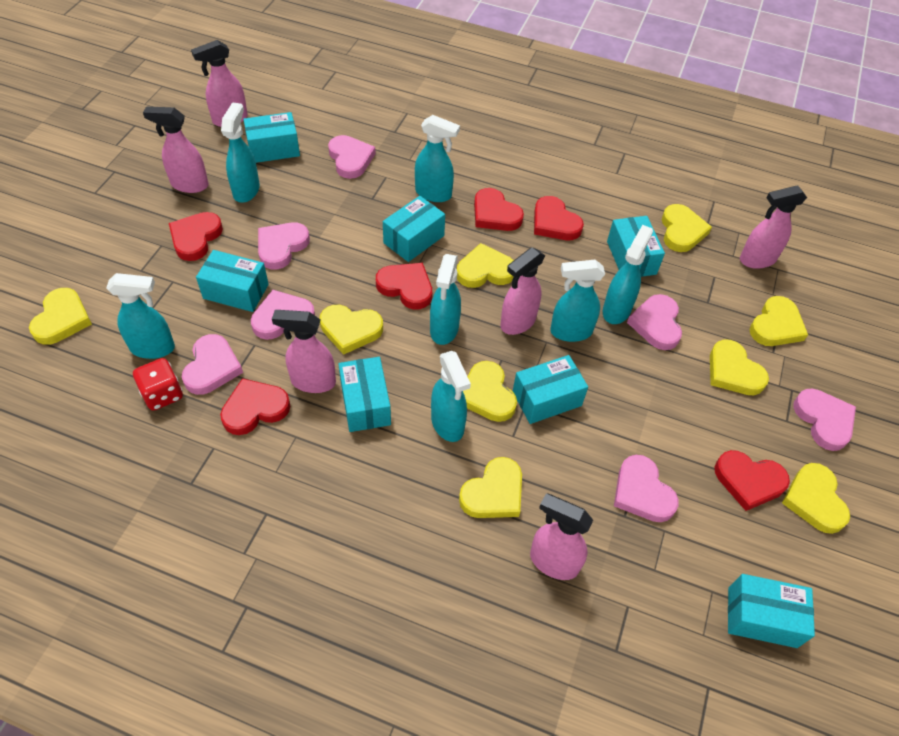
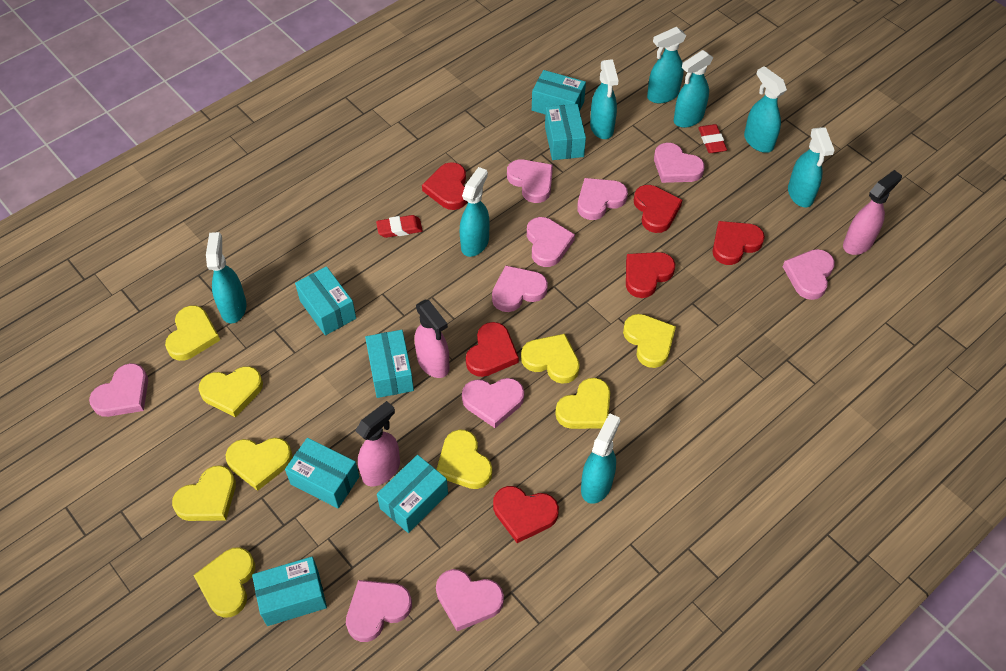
pink heart: [182,334,243,395] [251,290,315,340] [258,222,310,270] [328,135,376,179] [614,455,679,522] [627,294,682,350] [793,389,856,451] = 7 -> [89,363,148,417] [346,580,412,642] [436,569,504,631] [462,378,524,428] [492,266,548,312] [507,159,553,203] [527,217,575,267] [577,178,628,220] [654,143,705,183] [783,249,835,300] = 10
pink spray bottle: [143,106,209,193] [191,40,248,127] [272,310,336,393] [501,247,545,335] [530,493,593,580] [740,185,807,269] = 6 -> [355,401,400,486] [415,300,450,378] [843,170,902,255] = 3
red dice: [133,358,183,410] = 1 -> none = 0
red eraser: none = 0 -> [376,215,423,238] [698,124,727,153] = 2
turquoise spray bottle: [106,273,175,359] [221,102,260,203] [415,115,460,202] [430,254,461,345] [431,351,471,442] [550,260,605,342] [603,225,653,324] = 7 -> [206,232,246,324] [460,167,490,257] [581,413,620,504] [590,59,619,139] [647,27,687,103] [674,50,713,128] [744,66,787,153] [788,127,835,207] = 8

